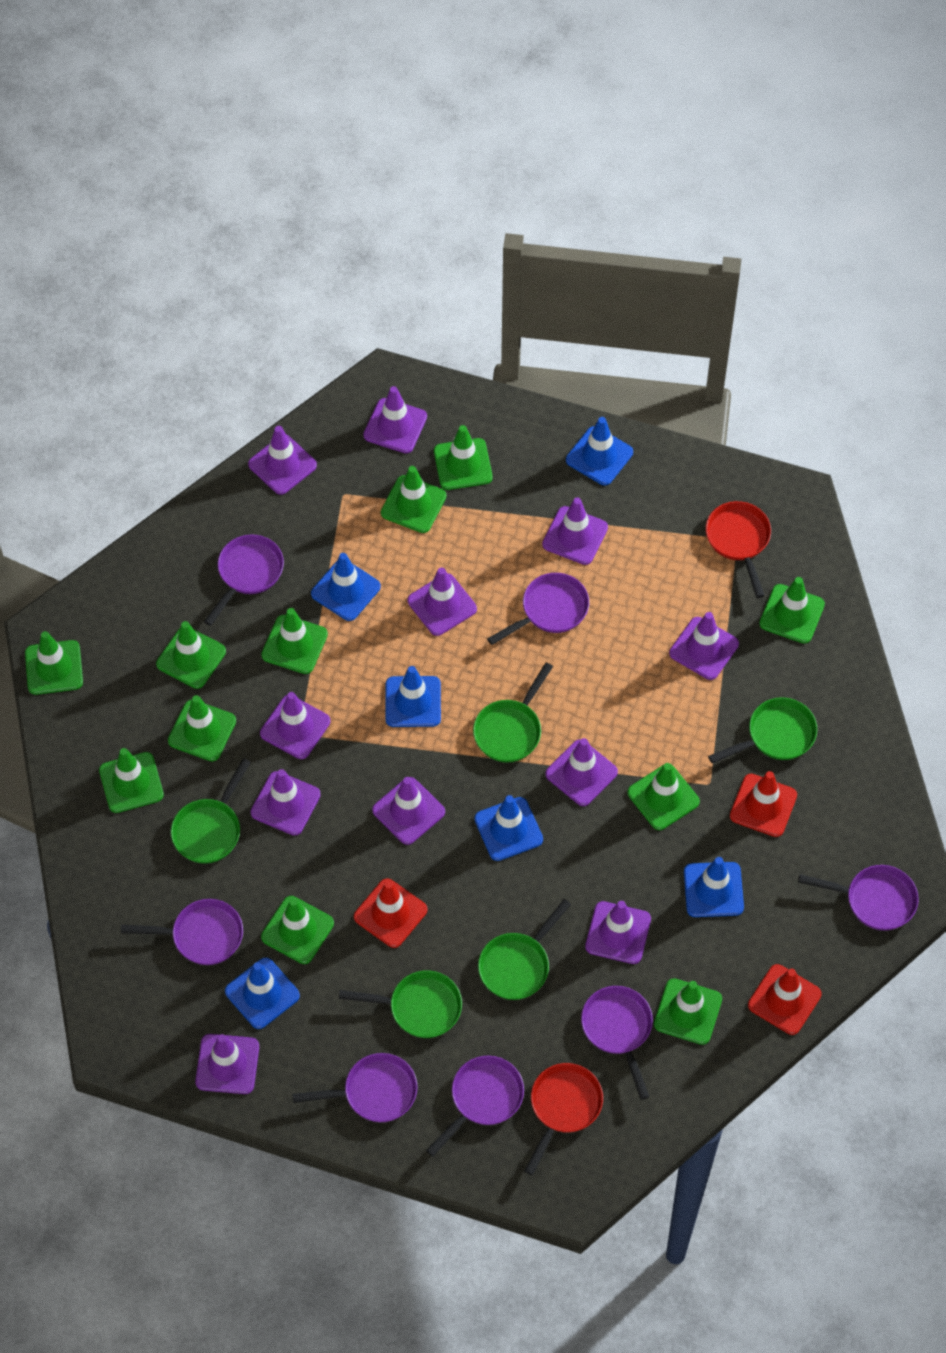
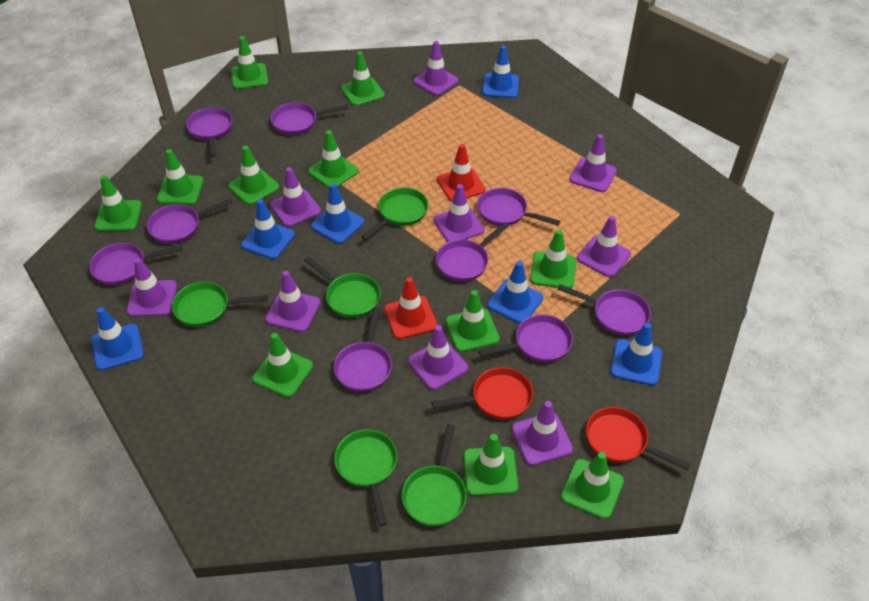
purple pan: [121,899,243,965] [204,534,284,626] [292,1053,418,1122] [426,1056,524,1157] [487,573,589,645] [581,986,653,1100] [798,865,919,931] = 7 -> [89,243,182,285] [147,198,233,244] [186,107,232,157] [271,102,349,135] [334,307,392,392] [436,222,509,282] [477,188,560,226] [478,314,573,362] [558,284,651,335] = 9
purple traffic cone: [195,1034,259,1094] [248,426,317,495] [251,769,321,836] [260,692,331,759] [363,386,427,453] [372,777,445,845] [408,567,477,636] [542,498,608,565] [545,738,618,806] [585,901,651,964] [669,612,739,680] = 11 -> [127,258,177,317] [265,271,321,332] [270,167,321,227] [408,325,468,390] [413,41,459,96] [433,184,485,242] [512,401,573,466] [570,134,617,192] [577,216,631,277] = 9
red traffic cone: [354,878,427,948] [730,771,797,837] [748,964,822,1035] = 3 -> [384,277,437,339] [437,144,485,202] = 2

